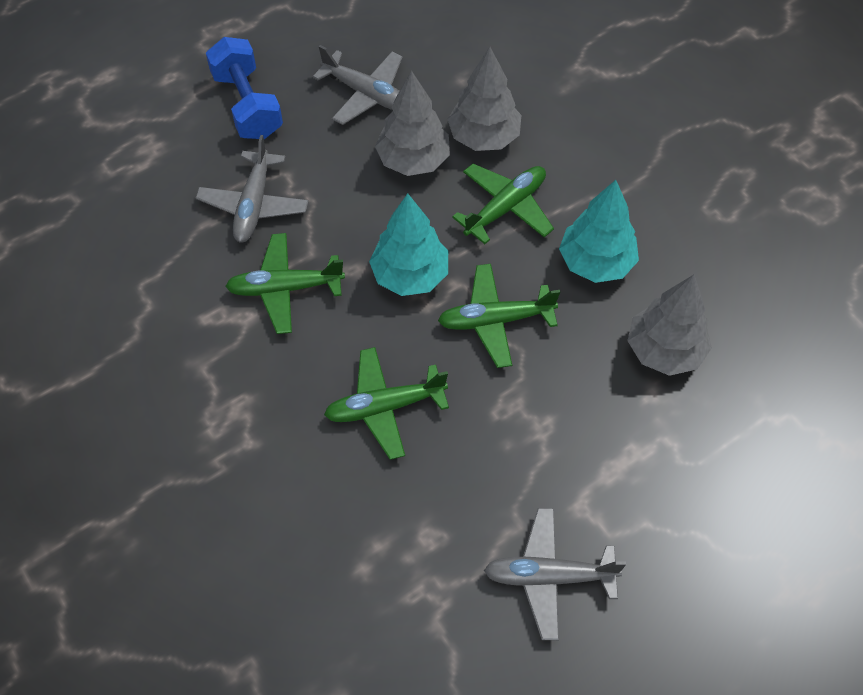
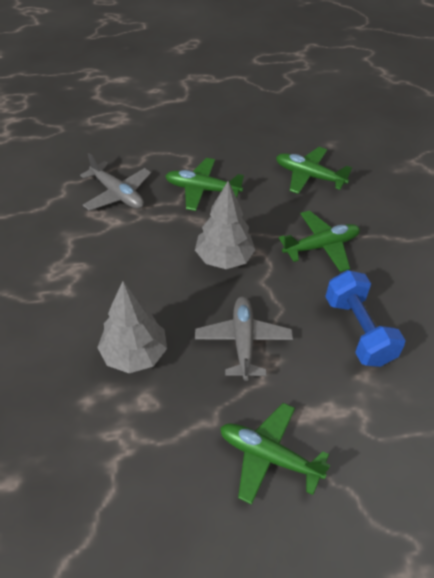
grey plane: [196,135,309,243] [313,45,403,125] [484,508,626,640] = 3 -> [80,153,151,211] [195,296,293,381] = 2
grey tree: [375,71,450,176] [447,47,521,151] [627,275,712,376] = 3 -> [97,281,167,373] [195,181,255,269] = 2
turquoise tree: [369,193,448,296] [559,180,639,283] = 2 -> none = 0

